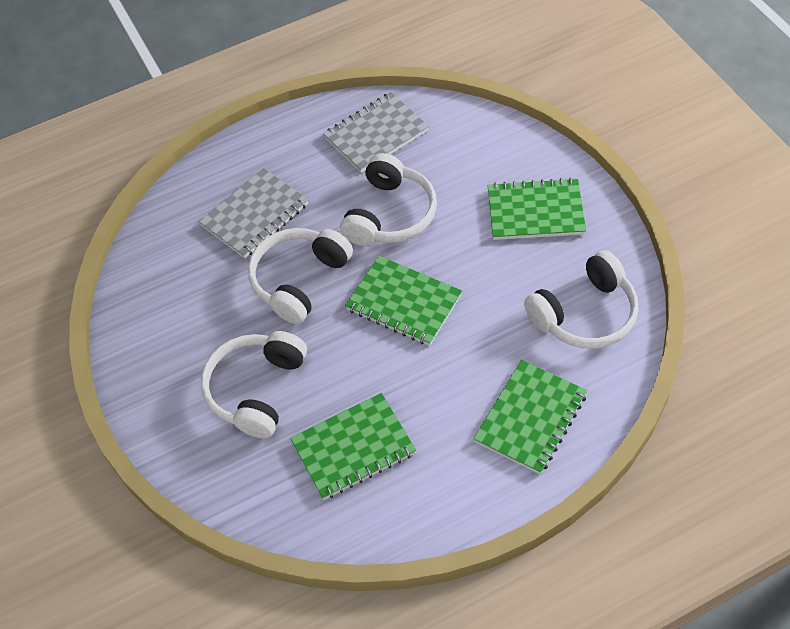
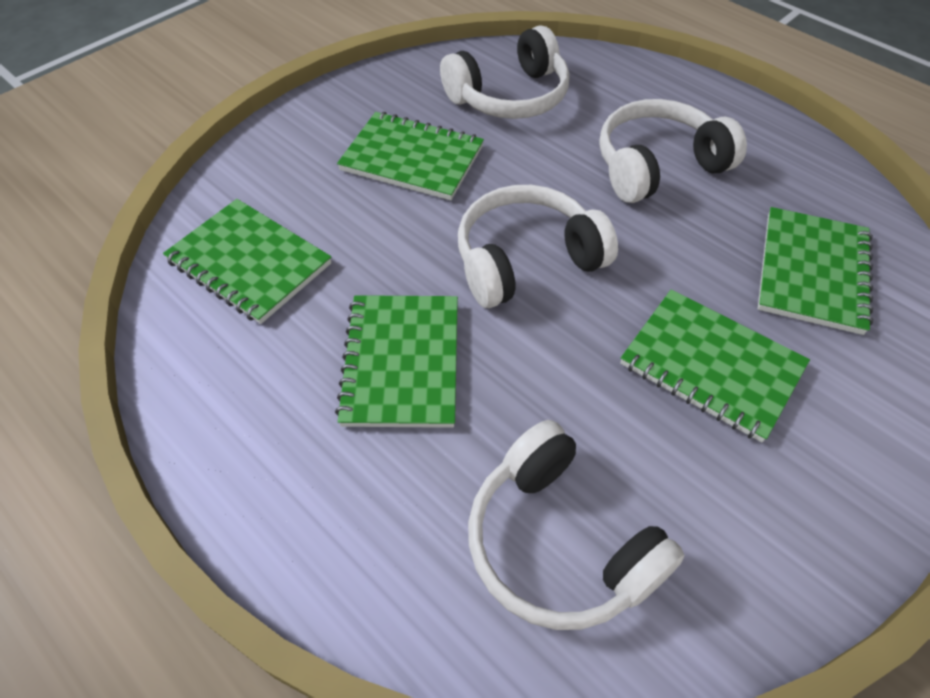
green notebook: [290,393,416,500] [345,256,462,346] [473,360,587,474] [488,178,586,240] = 4 -> [163,199,331,324] [335,295,458,428] [337,112,484,200] [620,290,810,442] [758,207,873,335] = 5
grey notebook: [199,168,308,258] [323,92,429,173] = 2 -> none = 0

